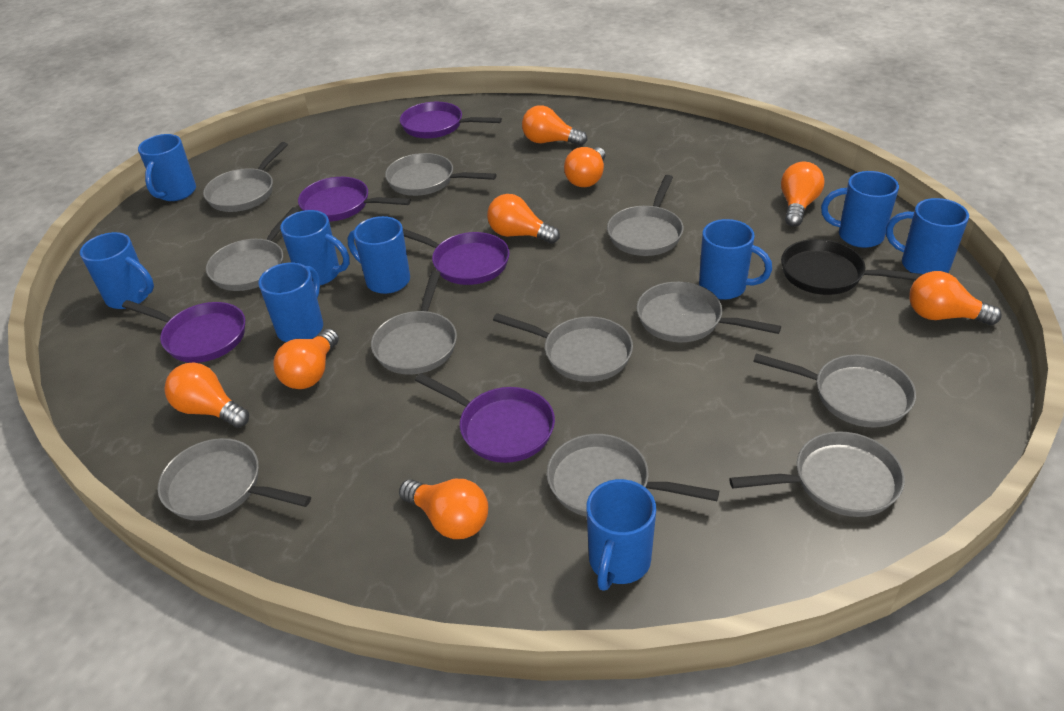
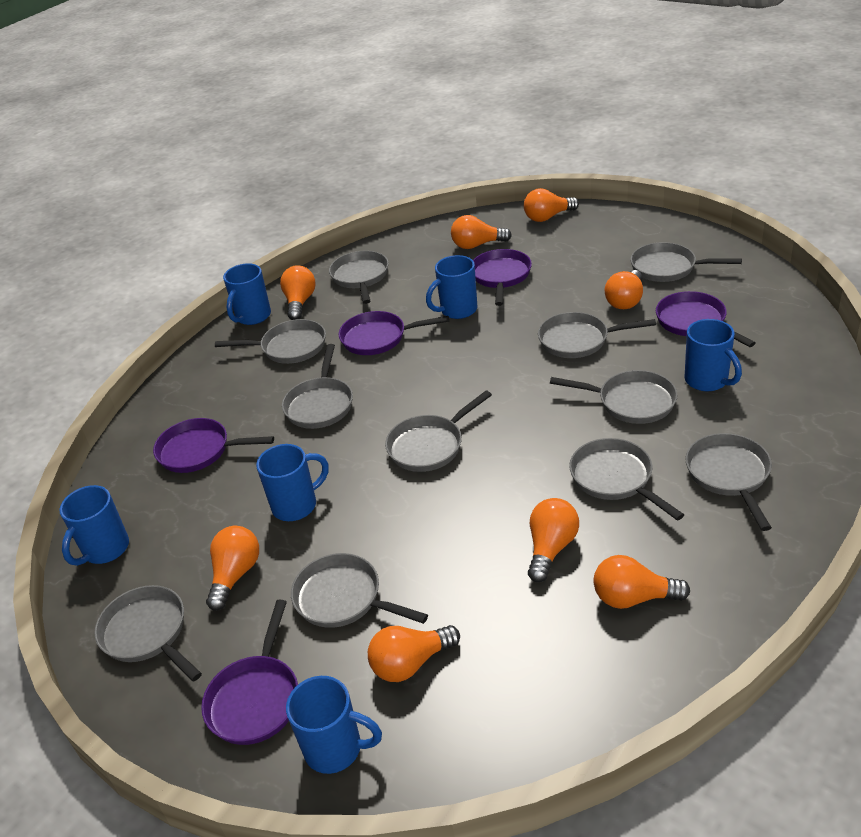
black pan: [781,239,923,295] = 1 -> none = 0
blue mug: [80,232,154,309] [138,134,196,201] [258,262,323,342] [280,210,350,285] [348,216,410,294] [586,479,656,591] [699,219,772,300] [821,171,899,248] [886,198,969,274] = 9 -> [59,485,129,566] [223,263,271,325] [256,444,329,521] [286,676,382,774] [426,255,478,319] [685,319,742,391] = 6

